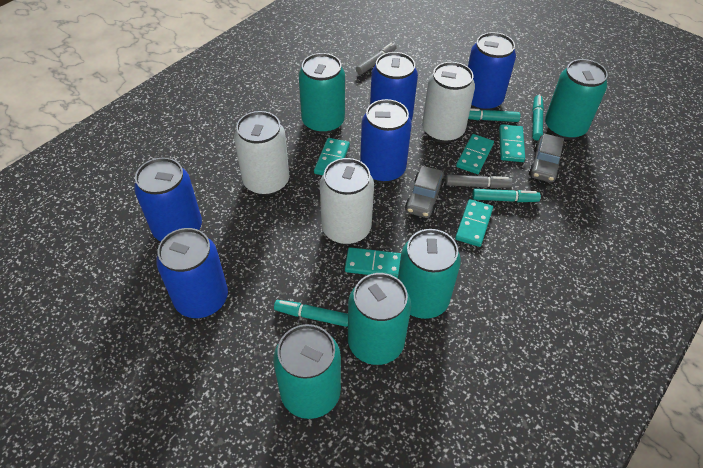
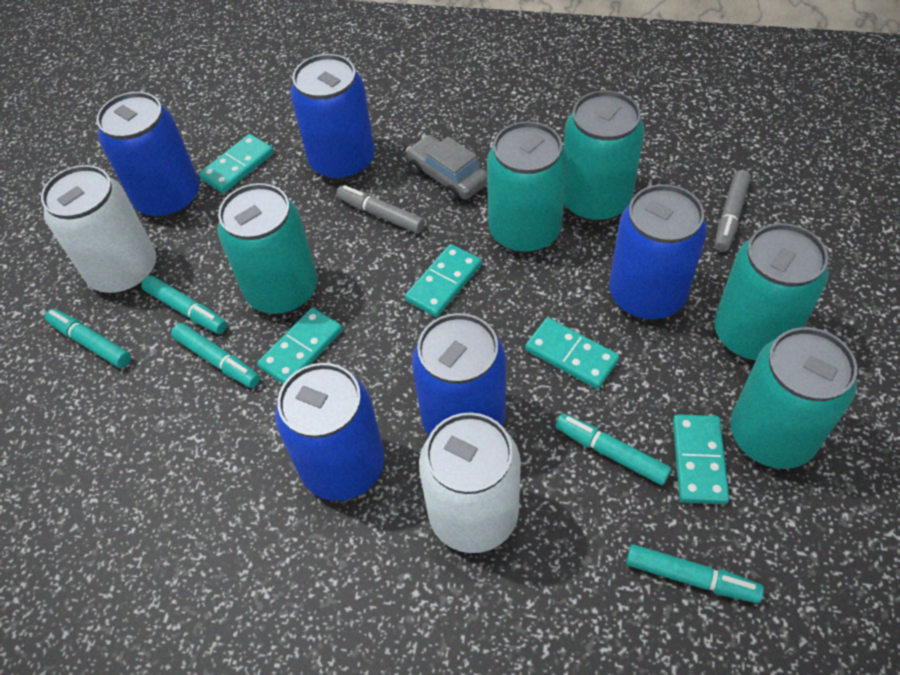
grey car: [405,166,444,218] [529,134,564,183] = 2 -> [406,135,487,202] = 1
turquoise marker: [274,300,348,327] [468,108,520,122] [472,189,541,202] [532,95,544,140] = 4 -> [45,309,131,368] [141,275,227,334] [171,323,260,388] [555,414,672,485] [626,544,764,603] = 5
white can: [234,111,289,196] [320,158,374,245] [422,62,475,143] = 3 -> [41,165,156,294] [419,412,521,553] = 2

